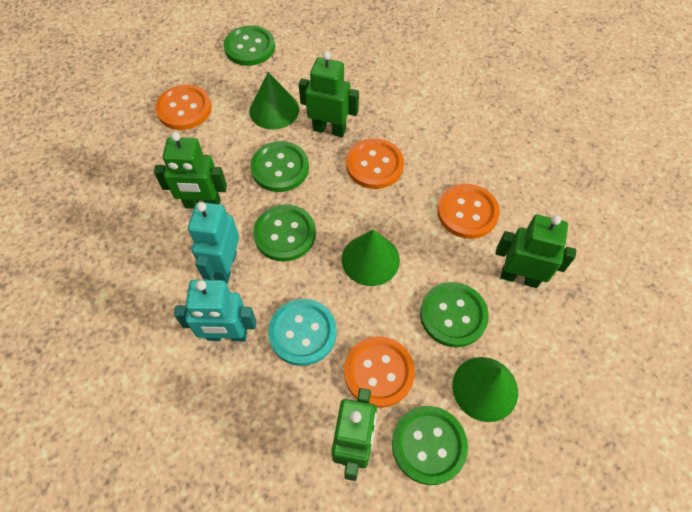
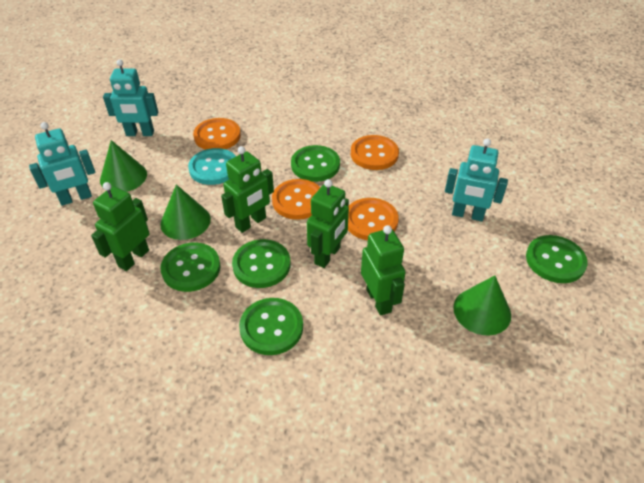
turquoise robot: [174,280,256,341] [188,202,239,283] = 2 -> [29,122,95,206] [103,59,158,136] [445,139,508,221] = 3

